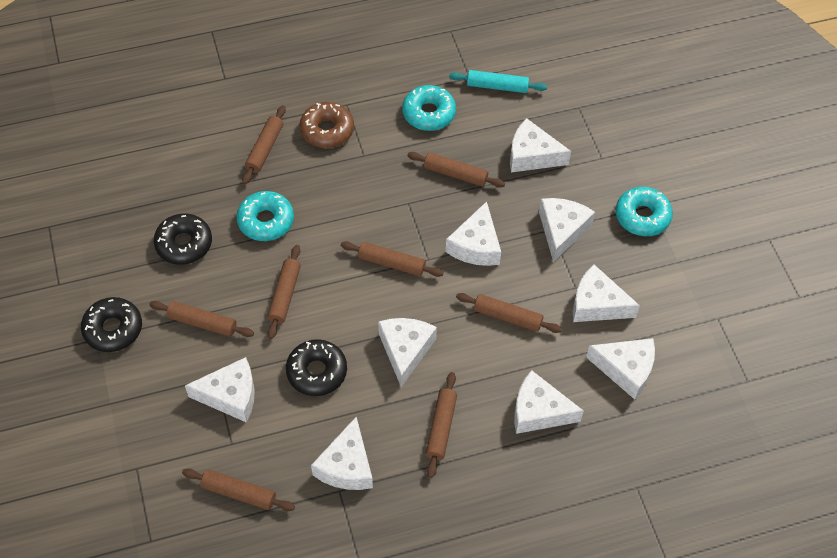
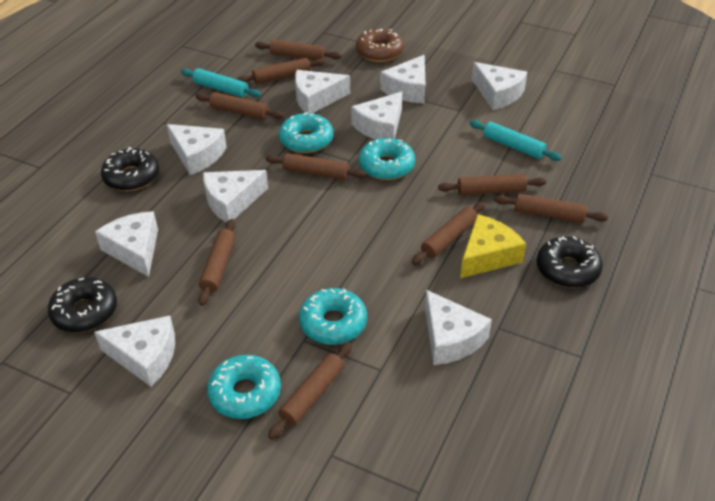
brown rolling pin: [149,301,254,337] [182,468,295,511] [242,105,286,184] [268,245,301,339] [341,241,444,277] [407,152,505,188] [426,372,457,478] [456,293,562,333] = 8 -> [196,92,284,120] [198,219,235,306] [236,58,325,84] [255,40,341,60] [265,153,367,180] [268,342,352,439] [412,201,485,265] [438,174,546,195] [495,194,608,223] = 9
turquoise donut: [237,191,294,241] [402,85,456,131] [616,187,673,236] = 3 -> [207,355,281,419] [279,112,333,153] [299,288,367,345] [359,138,415,180] = 4
turquoise rolling pin: [449,70,547,93] = 1 -> [181,68,261,97] [469,120,562,161] = 2
yellow cheese: none = 0 -> [460,214,526,278] = 1

